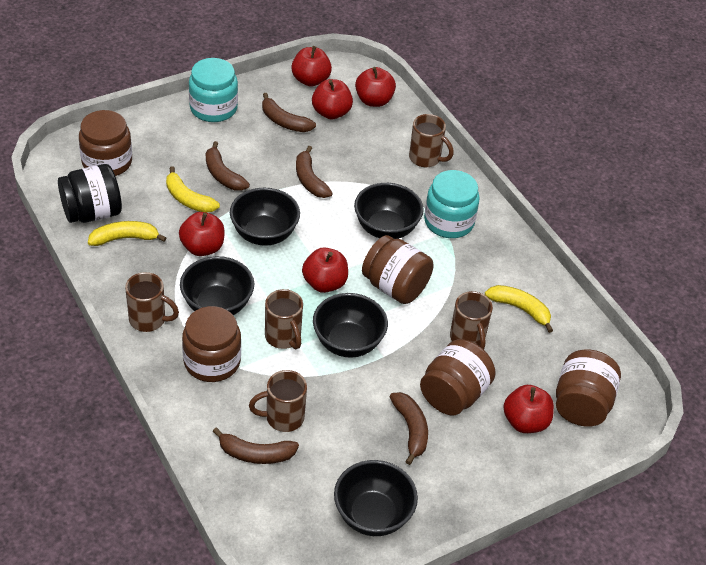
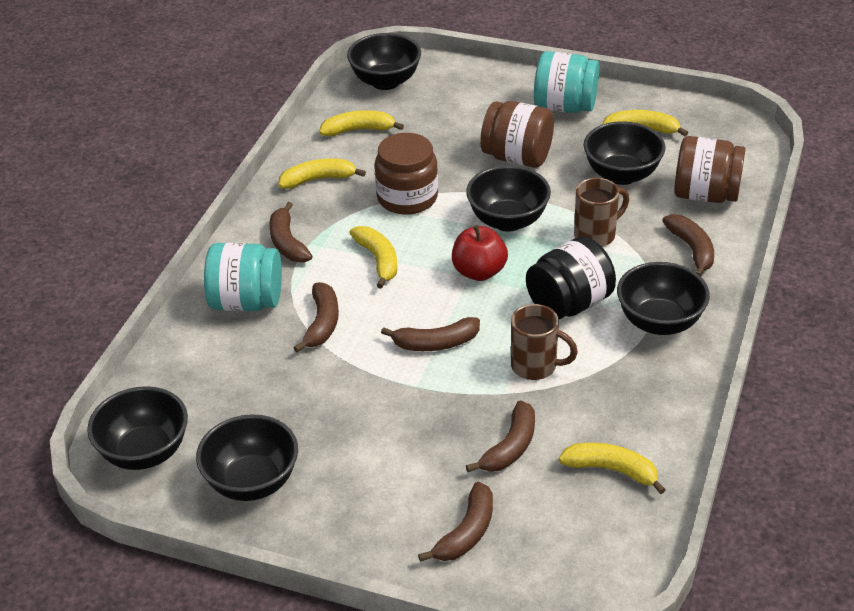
black bowl: [180,256,254,315] [230,188,300,246] [313,293,388,358] [334,460,418,536] [354,183,424,239] = 5 -> [87,386,188,470] [196,414,298,501] [347,33,421,90] [466,165,551,232] [584,121,666,185] [617,262,710,335] = 6
brown banana: [206,141,250,191] [213,427,299,464] [262,93,316,132] [296,146,333,198] [389,392,428,465] = 5 -> [269,202,312,262] [294,282,339,352] [381,317,480,351] [418,482,493,562] [466,400,535,472] [662,214,714,277] = 6
brown jar: [79,110,132,176] [182,306,241,382] [362,235,433,304] [420,339,496,415] [556,350,621,427] = 5 -> [375,133,438,215] [481,101,554,168] [674,136,745,203] = 3
brown mug: [125,272,179,332] [249,370,307,432] [265,289,303,349] [409,114,454,167] [450,291,493,349] = 5 -> [511,304,578,380] [574,178,629,247] = 2
red apple: [179,212,225,256] [291,46,332,87] [302,247,348,293] [312,79,353,119] [355,67,396,107] [503,385,554,433] = 6 -> [452,225,508,281] = 1
yellow banana: [88,221,166,246] [166,166,220,213] [485,285,553,333] = 3 -> [278,159,366,189] [319,110,404,137] [349,226,397,289] [559,442,666,494] [602,110,688,136] = 5

